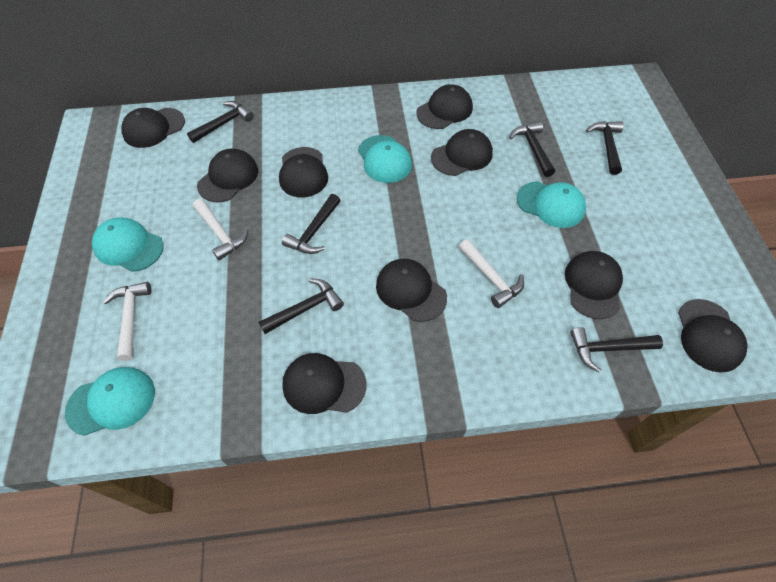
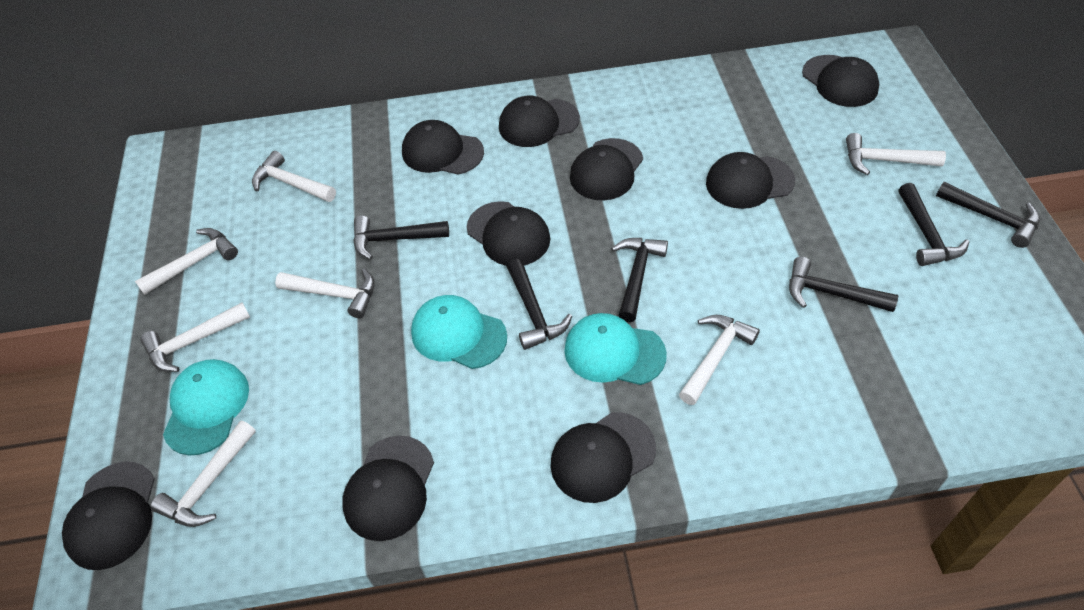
turquoise cap: [65,367,155,436] [92,217,163,272] [358,135,412,183] [517,181,586,228] = 4 -> [163,359,249,456] [411,295,507,369] [564,313,667,385] = 3
white hammer: [103,282,151,361] [193,199,248,260] [459,239,524,308] = 3 -> [135,228,238,295] [140,302,250,372] [151,421,256,527] [252,151,336,202] [275,268,375,318] [679,315,760,405] [846,133,946,175] = 7

